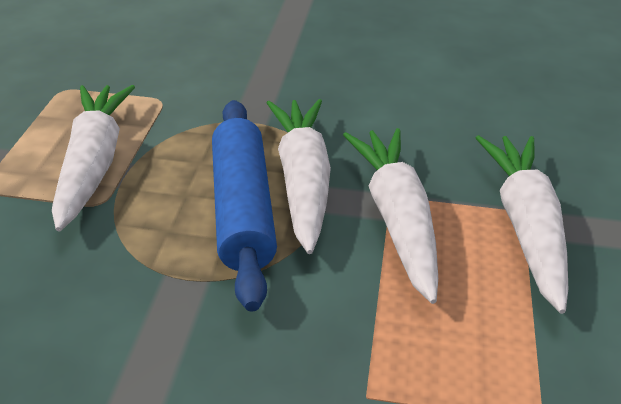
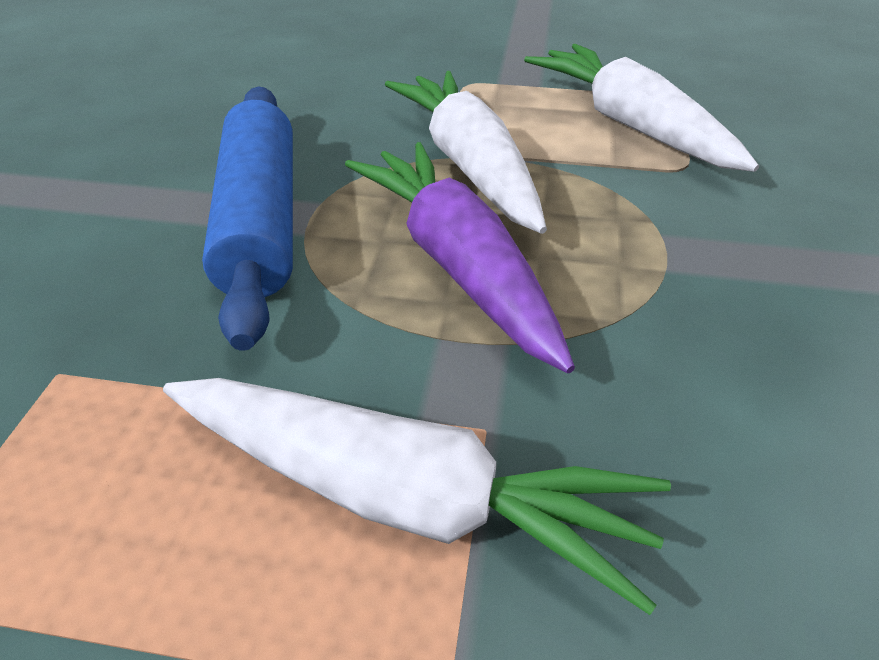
purple carrot: none = 0 -> [345,142,575,373] = 1
white carrot: [52,85,135,231] [267,99,331,254] [343,128,438,304] [476,135,568,314] = 4 -> [163,378,671,615] [385,71,547,234] [524,44,759,172] = 3

